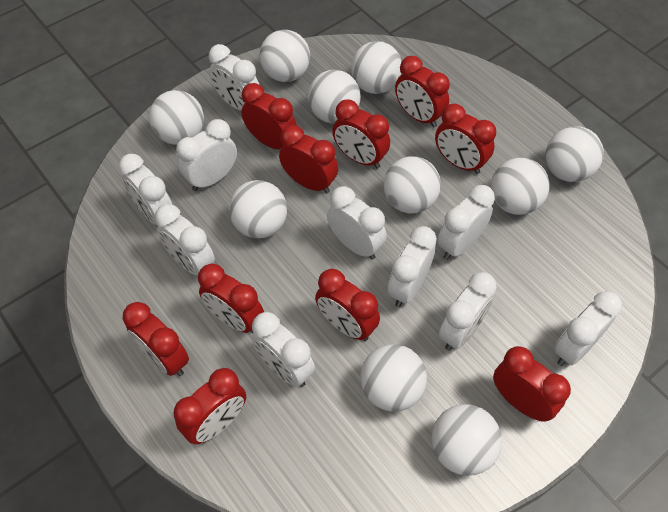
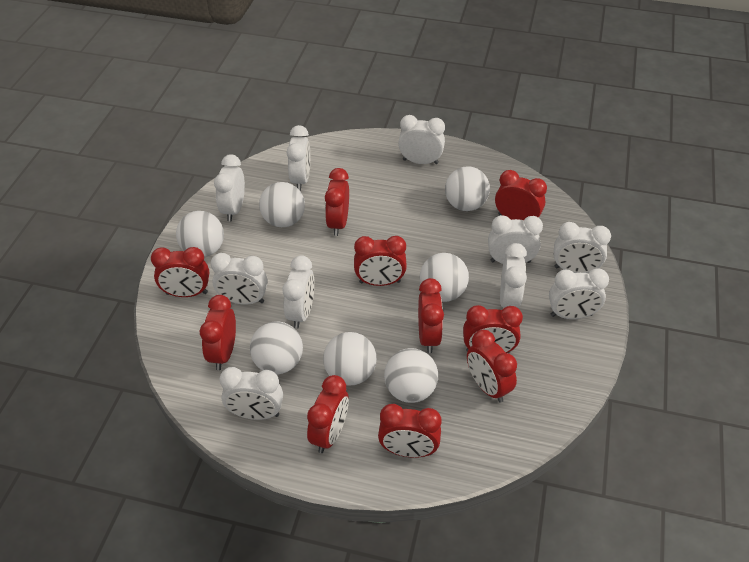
white ball: [149,90,204,145] [229,180,287,239] [260,30,310,82] [308,70,361,123] [351,41,402,94] [360,344,427,412] [384,156,441,213] [431,404,502,476] [491,158,550,215] [545,126,604,182] = 10 -> [176,211,224,257] [250,321,303,374] [259,182,305,227] [323,332,377,386] [384,348,438,403] [420,253,469,302] [445,166,490,211] = 7

